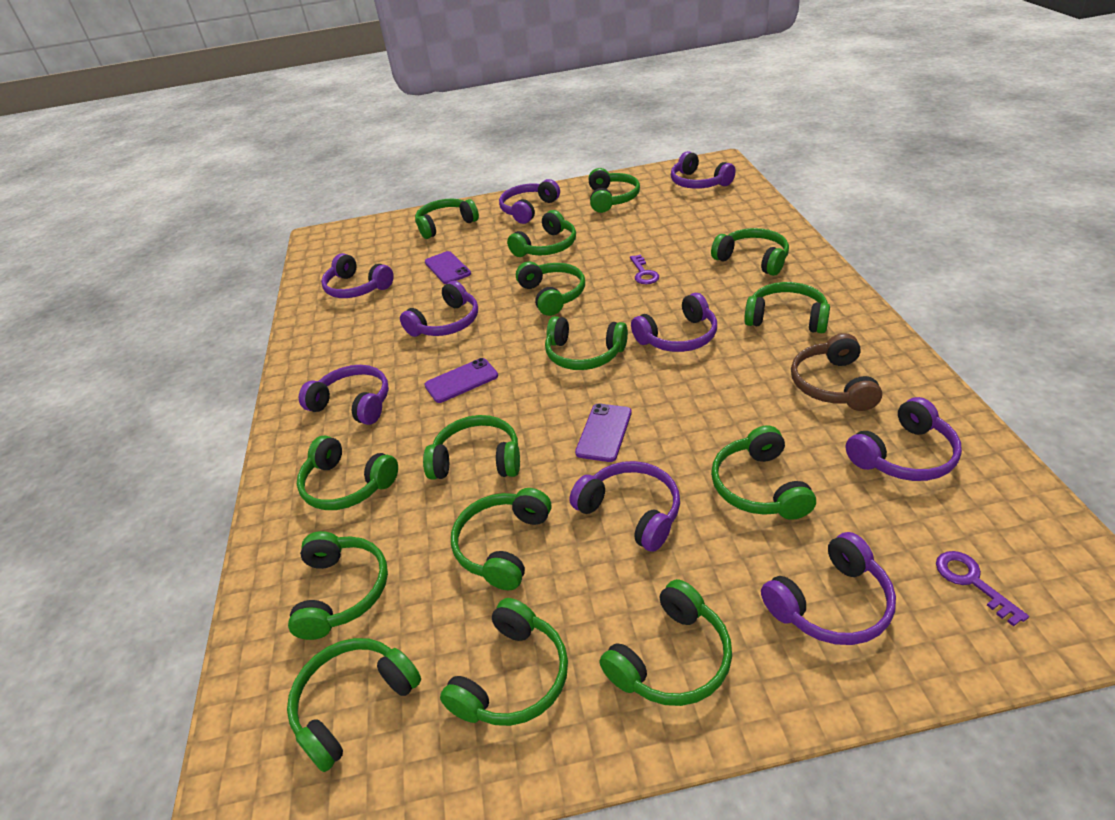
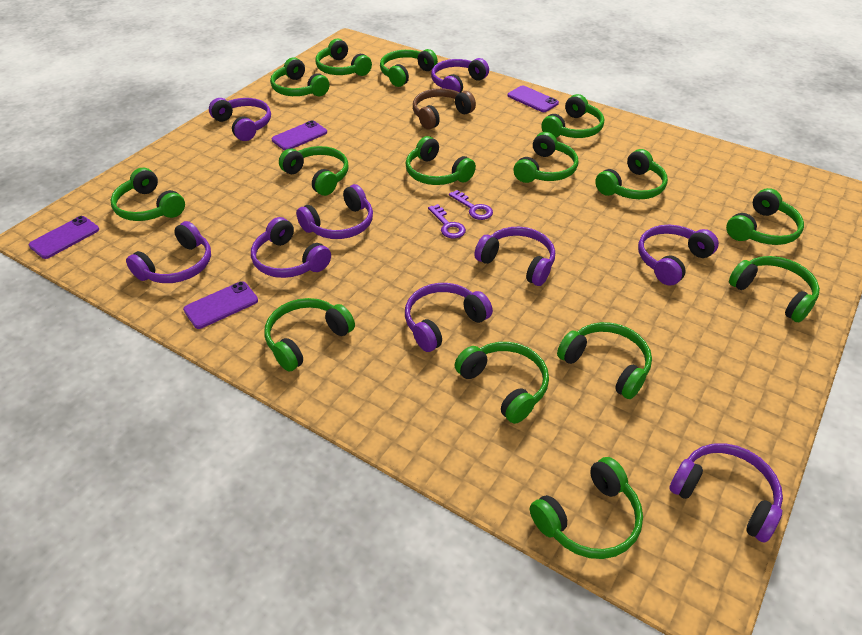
purple phone: [424,358,498,403] [425,251,471,284] [575,403,632,462] = 3 -> [29,216,99,259] [183,281,258,329] [272,120,327,151] [508,85,559,112] = 4

